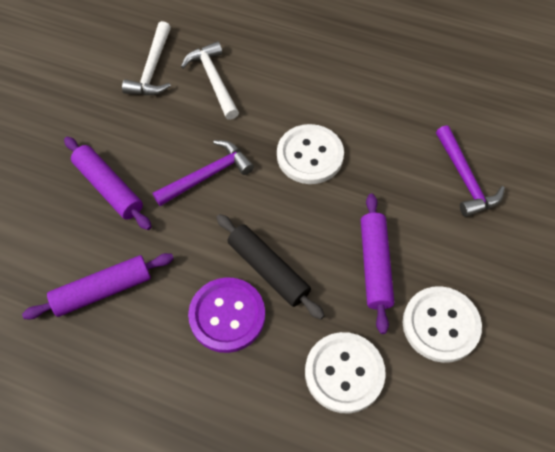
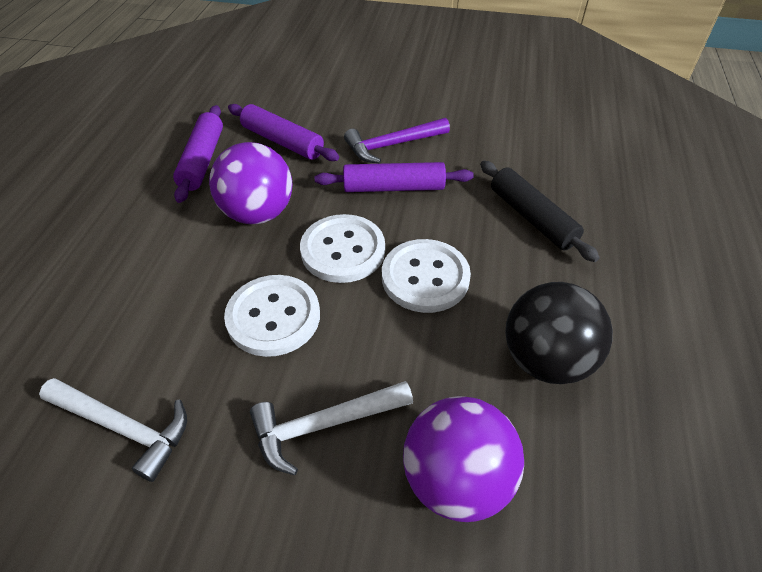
black ball: none = 0 -> [505,282,613,384] = 1
purple ball: none = 0 -> [209,142,292,224] [403,396,524,522] = 2
purple button: [188,277,265,353] = 1 -> none = 0
purple hammer: [153,140,254,206] [436,125,505,217] = 2 -> [344,118,450,163] = 1

